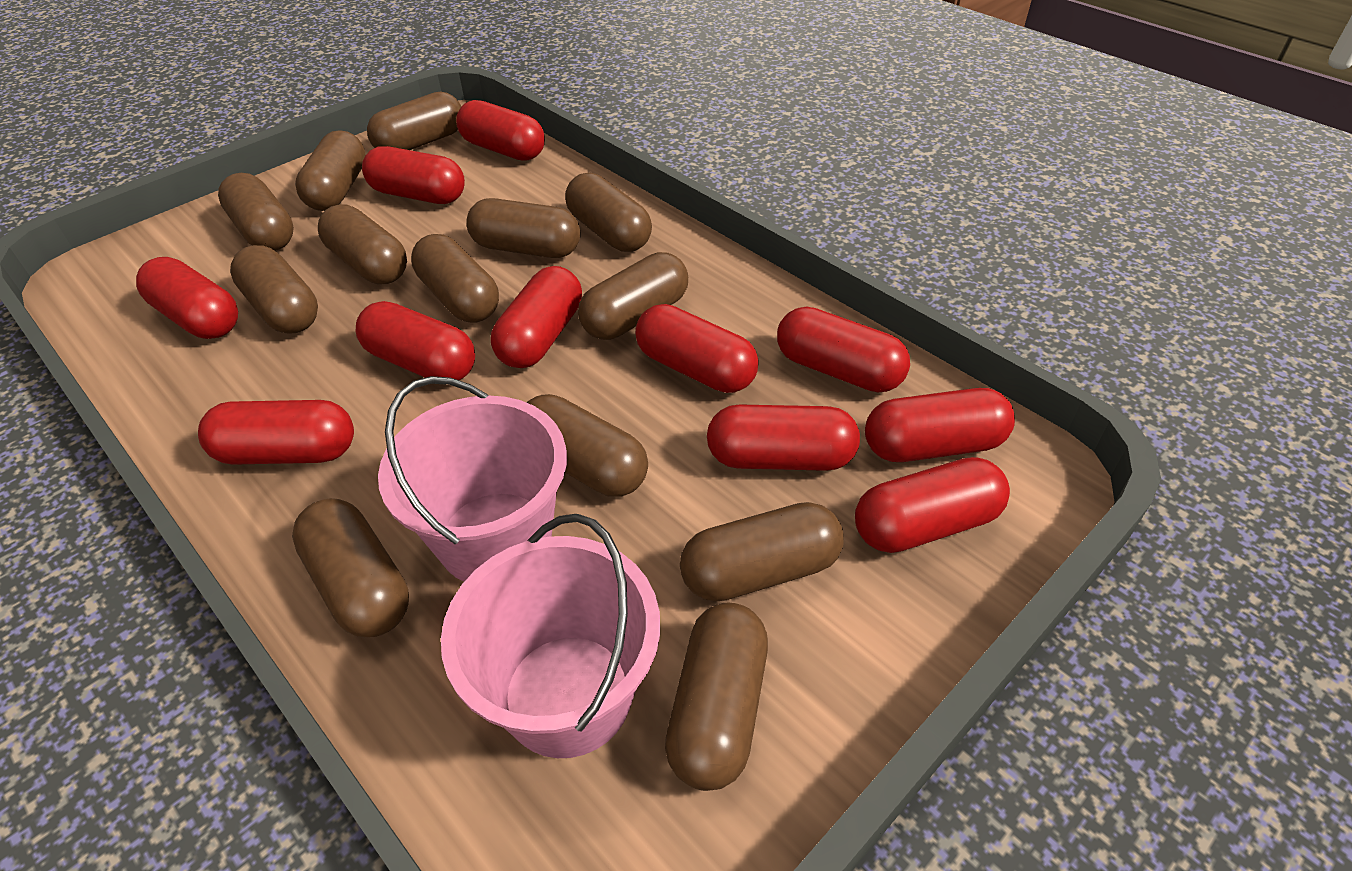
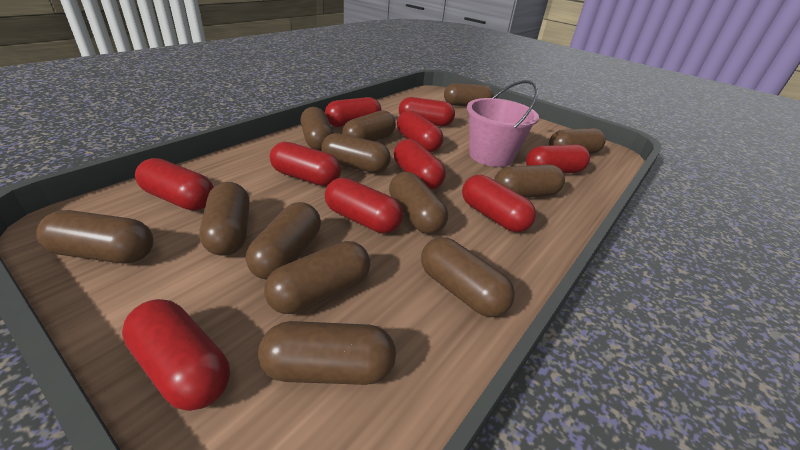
pink bucket: [378,376,567,582] [441,514,660,758] = 2 -> [467,80,539,167] = 1
red capsule: [136,257,238,339] [198,400,354,465] [356,301,475,380] [362,146,465,204] [456,100,545,161] [491,266,582,368] [635,304,759,393] [707,404,860,471] [777,307,910,392] [855,457,1010,553] [865,388,1015,462] = 11 -> [122,299,230,411] [135,158,213,211] [270,142,341,186] [325,97,381,127] [325,178,403,233] [394,139,446,190] [397,111,443,152] [399,97,455,126] [462,175,536,232] [526,145,590,174] = 10

